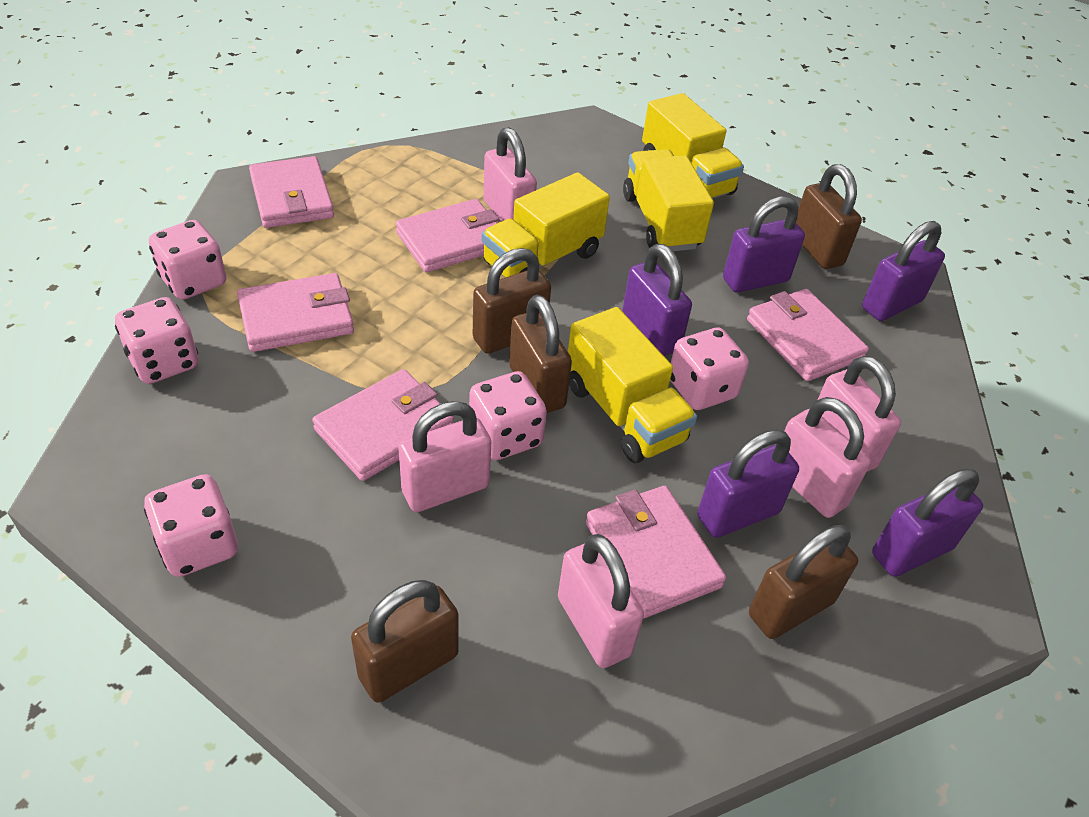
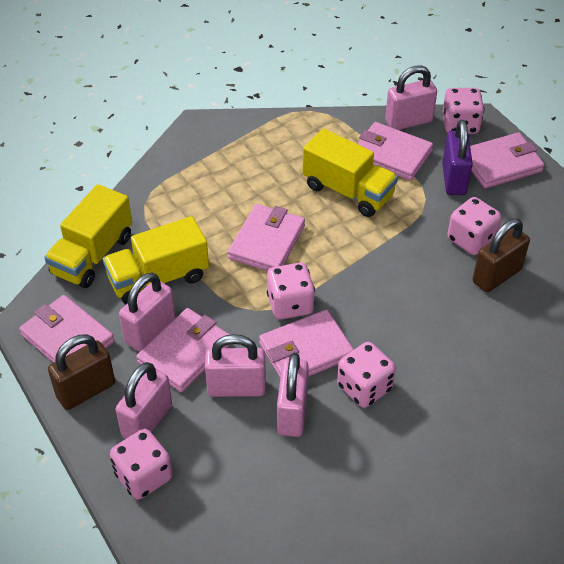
brown padlock: [351,580,459,703] [473,248,551,354] [509,295,572,413] [749,525,858,639] [796,164,862,269] = 5 -> [48,334,115,410] [473,219,530,292] = 2
purple padlock: [622,244,692,356] [697,429,799,538] [723,196,805,293] [862,221,945,321] [872,468,983,577] = 5 -> [442,120,473,195] = 1
yellow truck: [482,172,610,277] [568,307,697,463] [623,149,714,251] [642,93,744,199] = 4 -> [44,184,132,288] [103,216,209,304] [303,128,398,217] = 3

